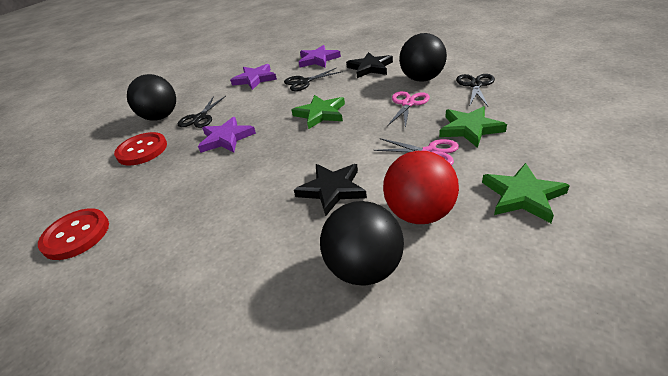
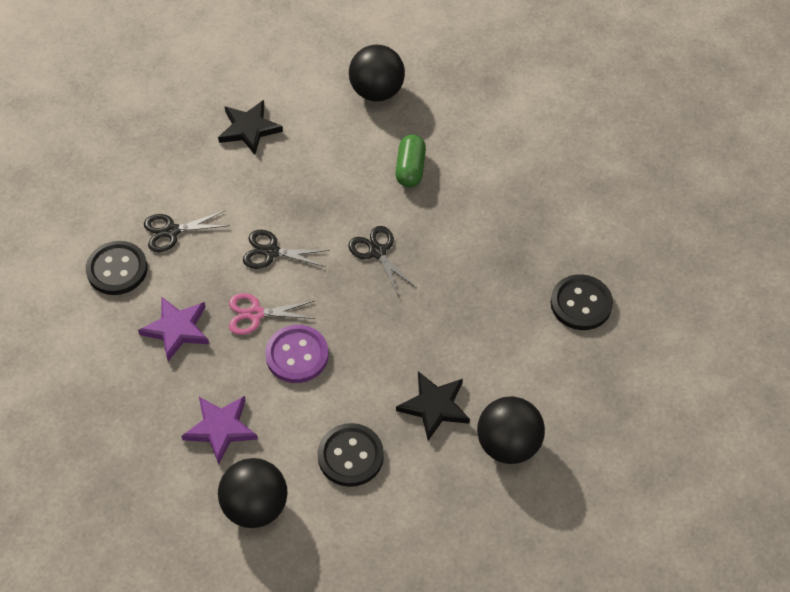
black button: none = 0 -> [86,241,148,295] [318,423,384,487] [551,274,613,330] = 3
green capsule: none = 0 -> [395,134,426,187] = 1
green star: [291,95,345,129] [439,106,507,148] [482,163,570,223] = 3 -> none = 0
pink scissors: [374,138,459,165] [387,91,430,129] = 2 -> [229,293,316,335] = 1
purple button: none = 0 -> [265,325,329,383] = 1
purple star: [198,117,256,153] [230,64,277,90] [299,45,341,67] = 3 -> [138,297,209,362] [181,396,258,464] = 2
red ball: [383,151,459,224] = 1 -> none = 0
red button: [38,208,109,260] [114,132,167,166] = 2 -> none = 0

